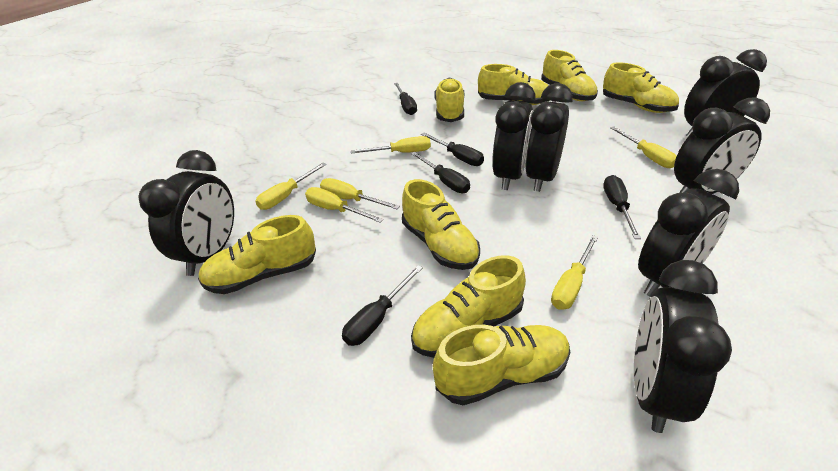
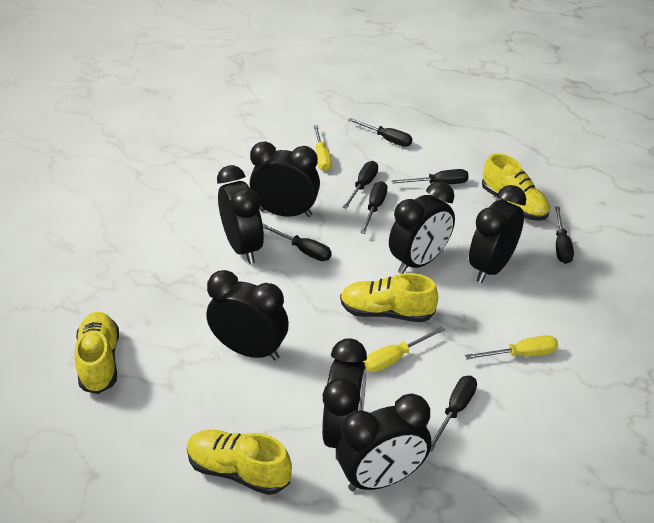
black screwdriver: [342,265,423,346] [394,83,417,115] [411,152,470,193] [421,133,484,166] [603,175,641,239] = 5 -> [263,224,332,261] [343,161,378,209] [348,118,412,147] [360,181,387,234] [392,169,469,184] [430,376,477,451] [555,207,574,264] = 7
yellow screwdriver: [255,163,326,210] [305,187,384,223] [320,178,400,209] [351,136,431,154] [551,235,598,310] [610,126,677,168] = 6 -> [313,125,332,171] [364,326,445,372] [465,335,558,360] = 3
yellow shoe: [198,215,316,294] [402,179,480,270] [411,255,526,358] [433,325,570,405] [434,78,464,122] [478,64,550,105] [541,50,598,101] [603,62,679,113] = 8 -> [75,312,119,394] [187,430,292,495] [340,273,438,322] [482,153,550,221] = 4

